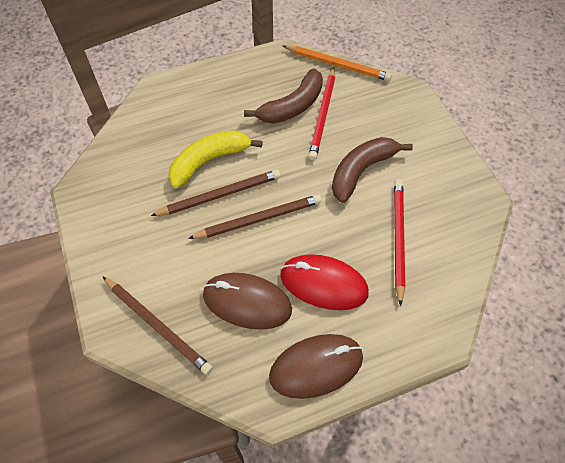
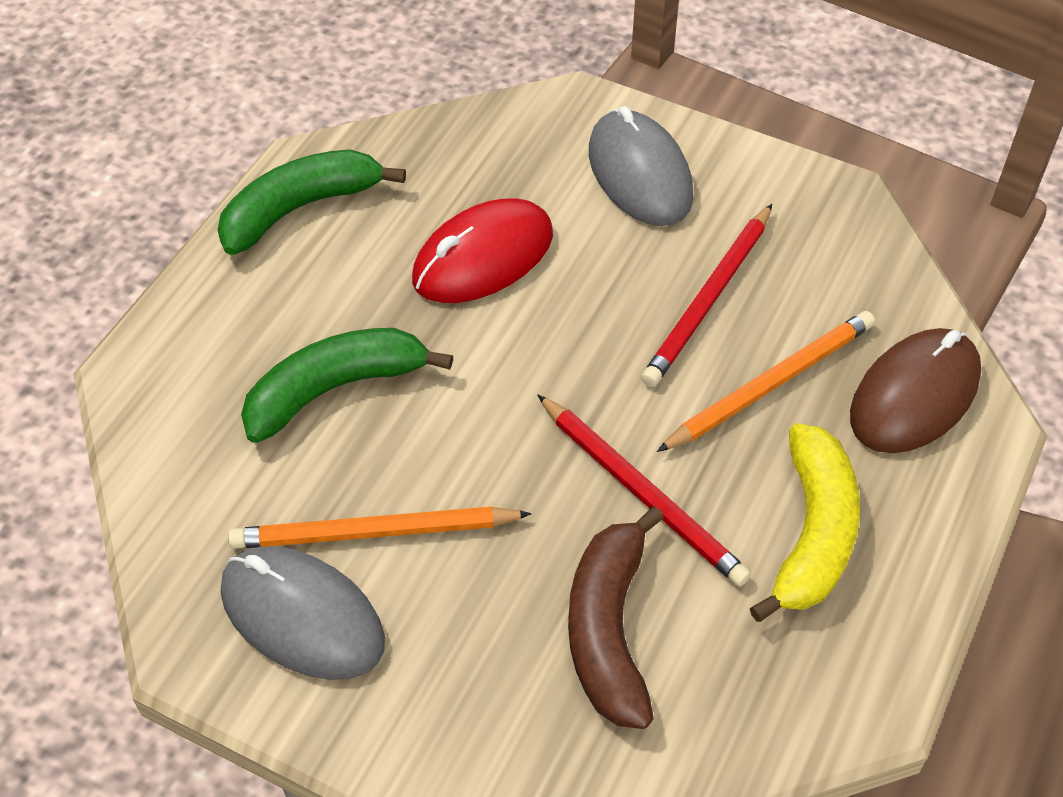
brown banana: [244,68,323,124] [332,137,413,203] = 2 -> [568,506,664,729] = 1
brown mouse: [203,273,292,330] [269,334,363,399] = 2 -> [850,328,981,453] = 1
brown pencil: [103,277,213,375] [151,169,281,216] [188,194,321,239] = 3 -> none = 0
green banana: none = 0 -> [218,149,406,255] [241,328,453,443] = 2
grey mouse: none = 0 -> [221,546,385,680] [589,106,693,226] = 2
orange pencil: [283,45,392,81] = 1 -> [228,506,532,549] [657,311,875,452] = 2

